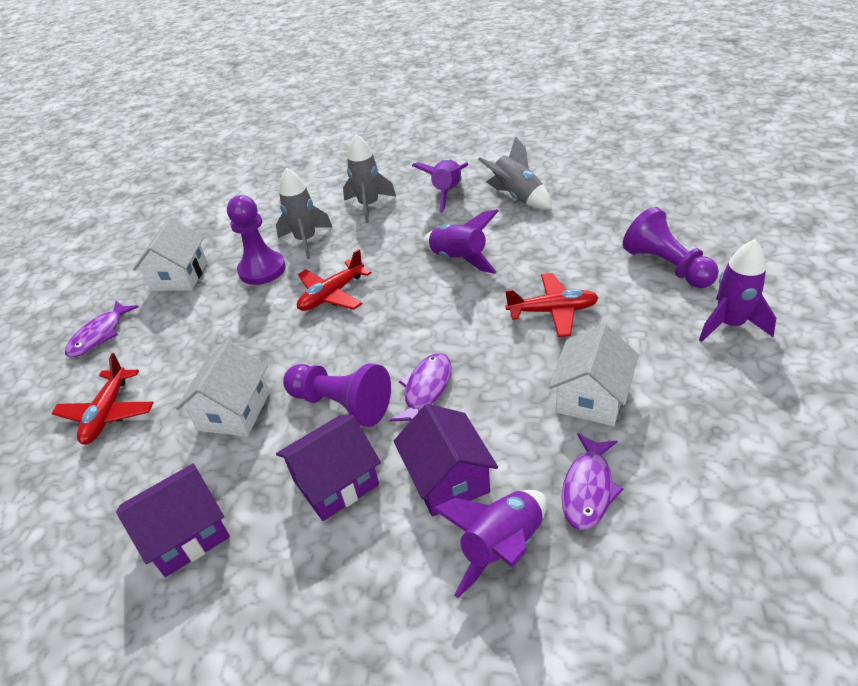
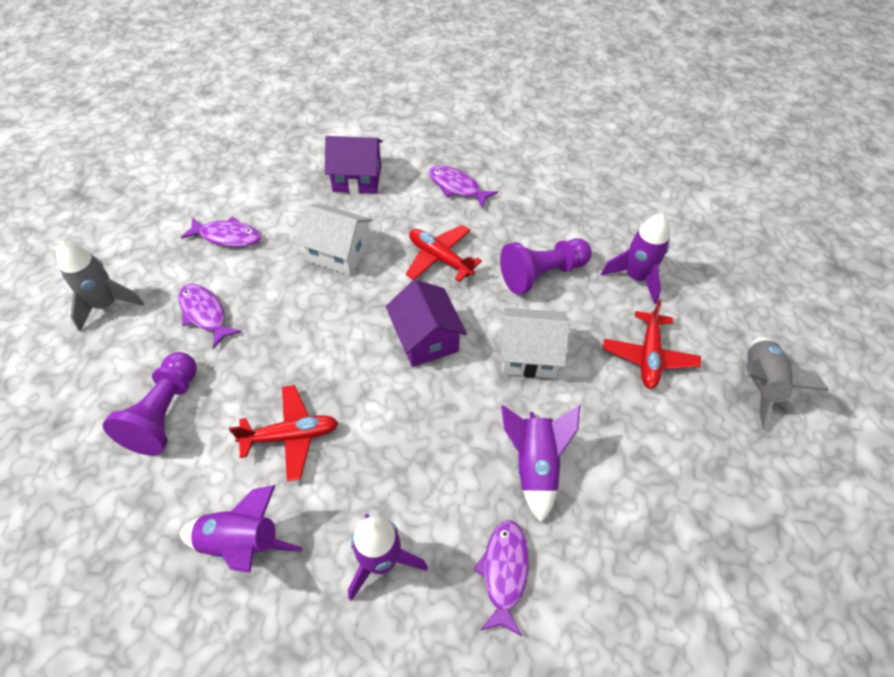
grey rocket: [276,168,332,259] [343,134,396,223] [478,136,552,209] = 3 -> [57,241,144,331] [746,337,829,430] = 2
purple fish: [65,301,138,357] [390,353,452,421] [561,433,624,530] = 3 -> [179,284,242,349] [181,216,261,247] [429,165,498,208] [474,520,529,636] = 4
purple house: [116,464,230,577] [276,415,381,521] [394,404,498,517] = 3 -> [325,136,383,194] [386,279,467,367] = 2
purple pawn: [227,195,286,285] [283,363,391,427] [623,207,719,288] = 3 -> [103,352,197,456] [500,238,592,295] = 2
white house: [133,217,207,291] [176,341,270,437] [549,323,639,426] = 3 -> [296,205,372,275] [501,308,570,378] = 2

